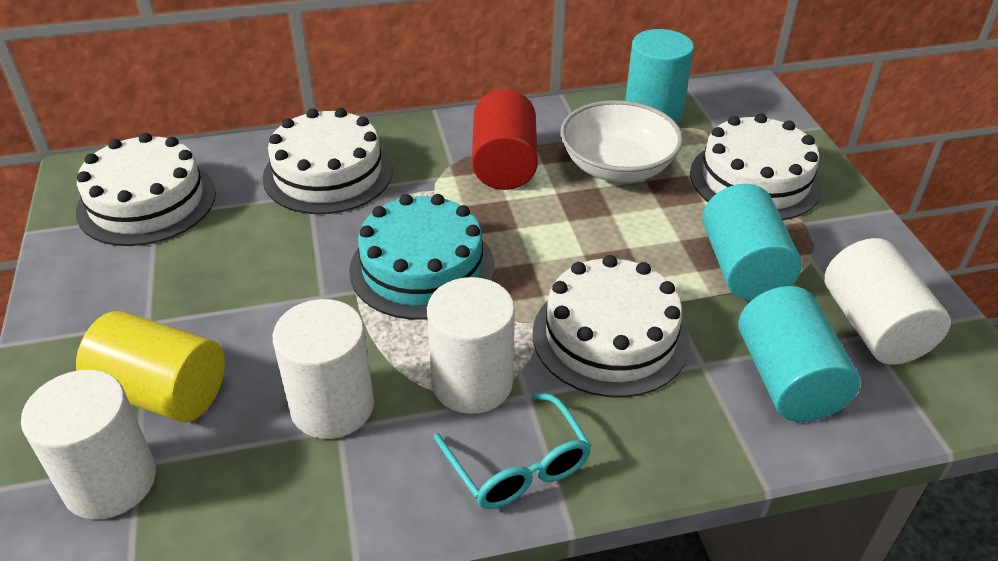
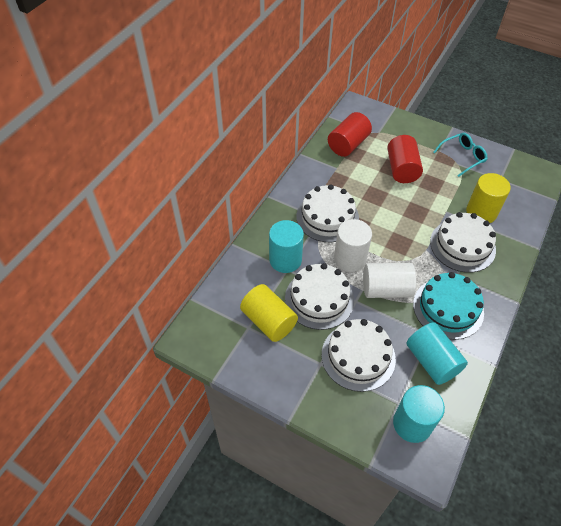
red cylinder: [472,89,538,190] = 1 -> [328,112,372,157] [387,135,423,183] = 2
white bowl: [560,100,683,182] = 1 -> none = 0
white cylinder: [21,370,156,520] [273,299,374,439] [427,277,515,414] [824,238,950,365] = 4 -> [334,219,372,272] [363,263,416,298] = 2
yellow cylinder: [76,311,225,422] = 1 -> [240,284,298,342] [466,173,511,223] = 2

